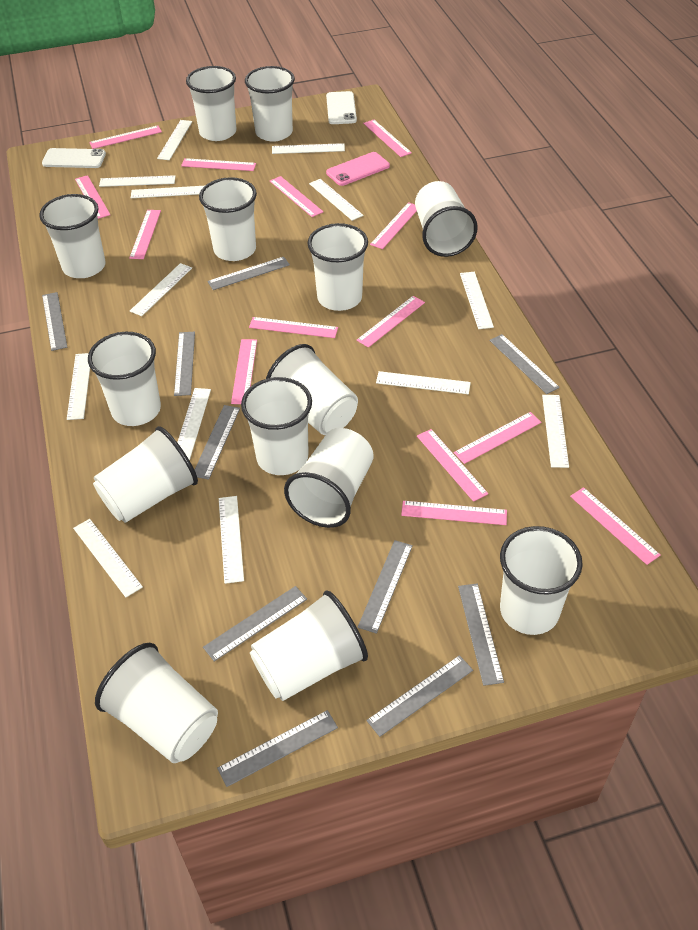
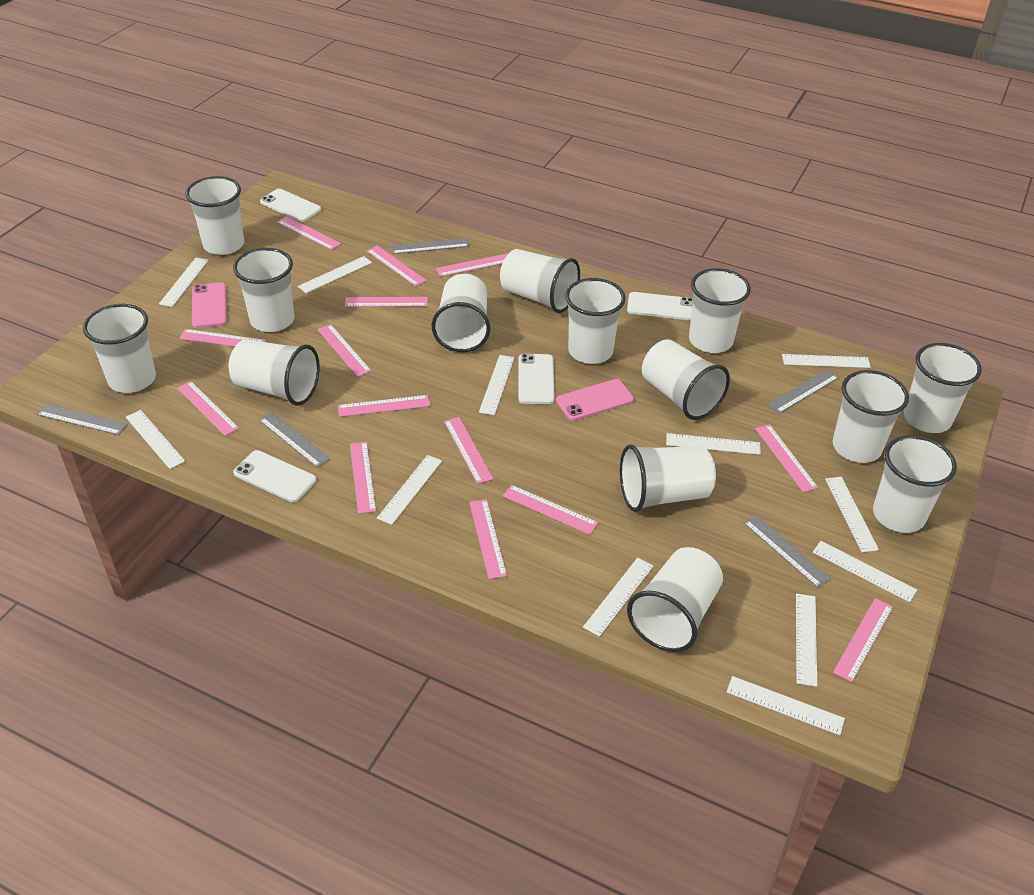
grey ruler: [42,292,67,351] [174,332,195,396] [195,405,240,480] [203,586,307,662] [207,257,290,290] [217,710,338,787] [358,540,413,634] [366,655,473,737] [458,583,504,686] [489,334,560,394] = 10 -> [37,404,128,435] [259,412,330,467] [391,238,469,254] [743,515,830,588] [767,369,839,414] = 5
pink phone: [326,152,390,186] = 1 -> [192,282,227,328] [556,379,634,421] = 2
white phone: [42,148,106,168] [326,91,357,124] = 2 -> [233,450,316,502] [260,189,321,222] [518,354,555,404] [627,292,693,320] = 4
white ruler: [67,353,90,420] [73,519,143,597] [99,175,176,187] [130,263,192,316] [131,186,204,198] [157,120,192,160] [177,388,211,460] [219,496,244,584] [272,143,345,154] [309,179,364,221] [376,371,471,394] [460,272,494,329] [542,395,569,468] = 13 -> [126,410,185,469] [159,258,209,307] [298,256,372,293] [377,455,442,525] [479,355,515,415] [583,558,653,637] [666,433,761,455] [727,676,845,735] [782,354,871,368] [796,594,817,687] [813,541,917,602] [825,477,879,552] = 12

